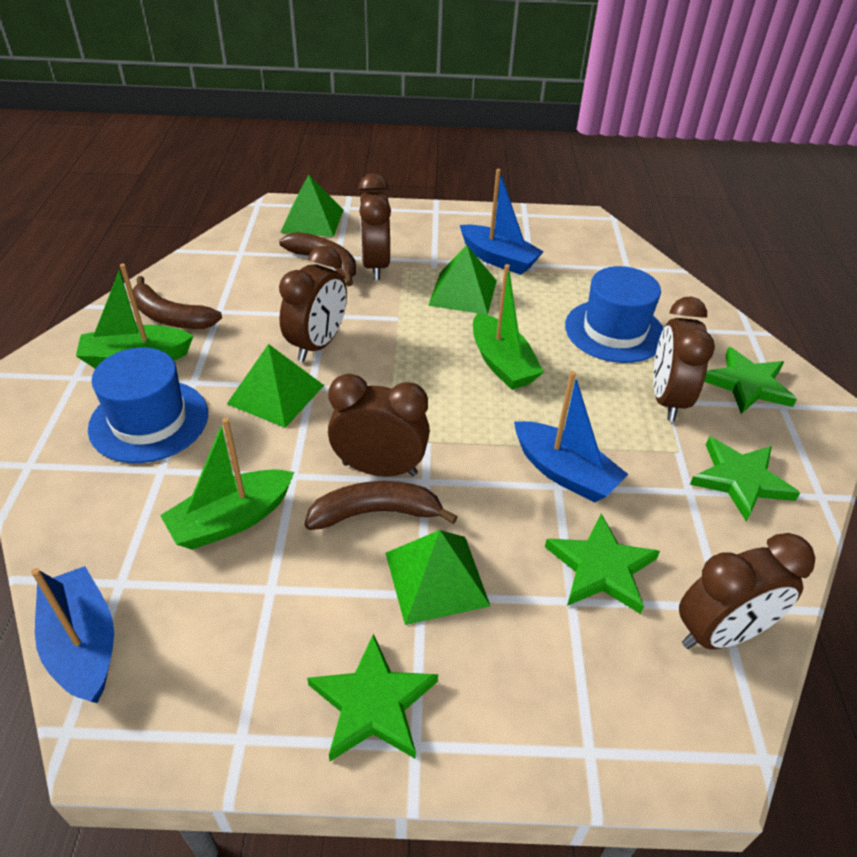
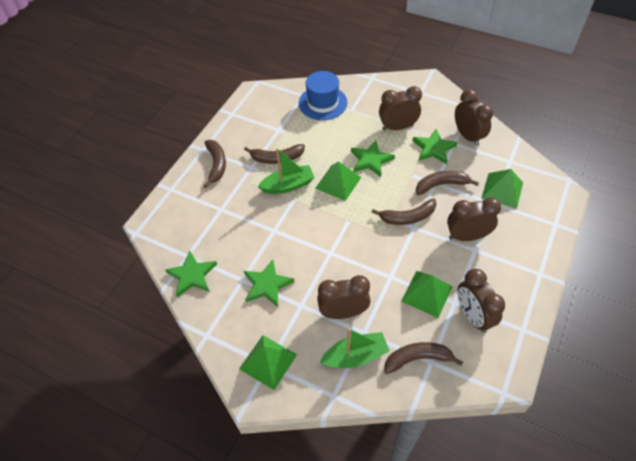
blue boat: [31,566,114,703] [460,169,544,275] [514,371,628,502] = 3 -> none = 0
blue hat: [88,348,208,463] [565,266,664,363] = 2 -> [299,71,347,120] = 1
brown banana: [132,276,222,329] [279,232,356,286] [305,481,458,530] = 3 -> [203,140,226,188] [244,144,305,164] [372,198,436,225] [384,342,463,374] [416,171,479,195] = 5
green boat: [76,264,193,369] [160,418,294,550] [473,264,544,390] = 3 -> [258,148,315,194] [320,328,390,368] = 2

